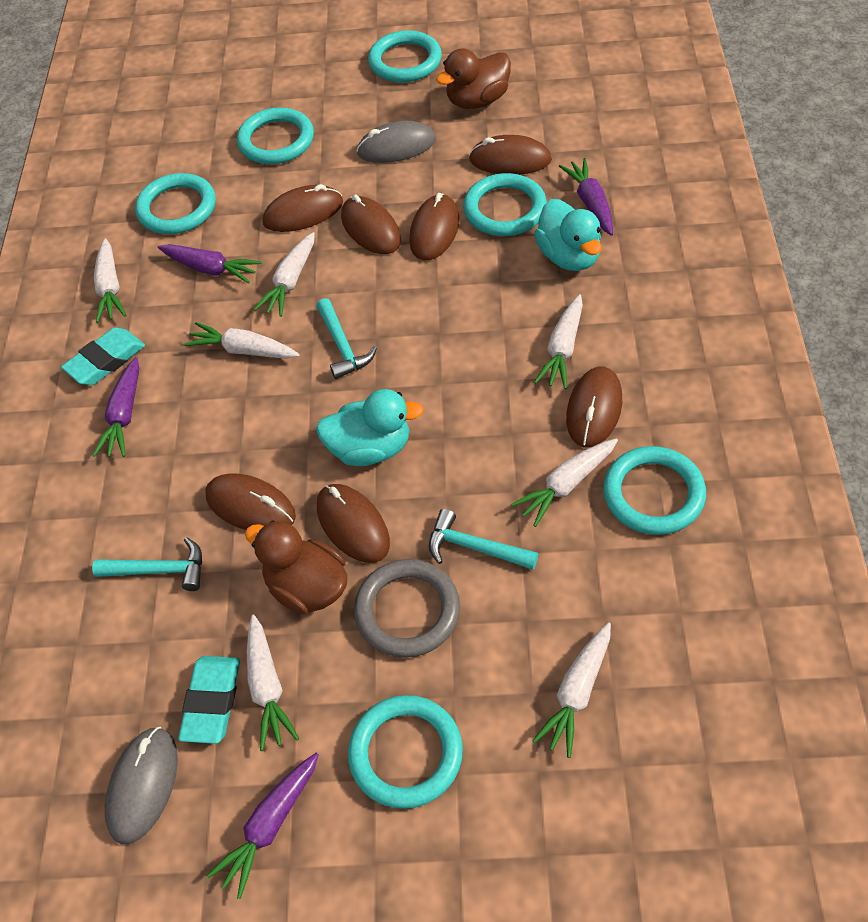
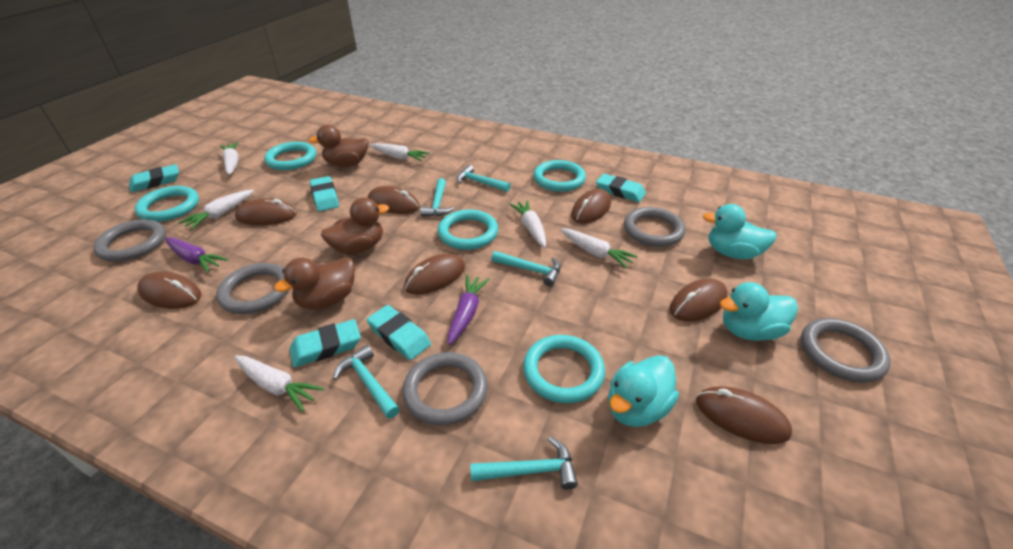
brown duck: [245,520,347,614] [436,48,511,109] = 2 -> [274,257,355,310] [308,125,369,167] [321,197,389,255] = 3
grey mouse: [105,727,178,844] [356,121,436,163] = 2 -> none = 0
grey ring: [354,559,460,658] = 1 -> [93,219,166,262] [216,263,289,314] [402,352,488,426] [624,207,686,247] [801,318,891,382] = 5
purple carrot: [92,357,139,457] [158,244,261,284] [207,753,319,899] [559,158,613,236] = 4 -> [165,237,228,273] [448,275,489,345] = 2
turquoise duck: [316,389,424,466] [534,199,602,271] = 2 -> [608,355,679,427] [703,204,777,259] [720,282,798,341] = 3
turquoise eraser: [61,328,145,385] [178,656,240,744] = 2 -> [129,164,179,192] [290,319,361,367] [310,176,339,211] [367,305,431,360] [596,174,646,202] = 5
turquoise hammer: [92,537,202,591] [316,298,377,379] [429,509,538,570] = 3 -> [333,345,400,419] [420,178,454,217] [456,165,511,192] [470,437,578,490] [491,251,561,287] = 5
turquoise ring: [135,173,216,234] [237,107,314,164] [348,695,463,809] [368,30,442,82] [463,173,547,236] [603,446,706,535] = 6 -> [135,186,199,222] [264,142,316,170] [438,209,498,250] [523,335,605,403] [533,160,586,192] = 5
white carrot: [94,239,126,323] [184,322,299,359] [247,614,299,751] [254,232,315,317] [510,438,618,527] [533,623,611,758] [534,294,583,389] = 7 -> [179,189,254,230] [220,142,238,175] [234,356,324,412] [370,143,430,162] [509,200,546,247] [561,228,638,269] = 6

